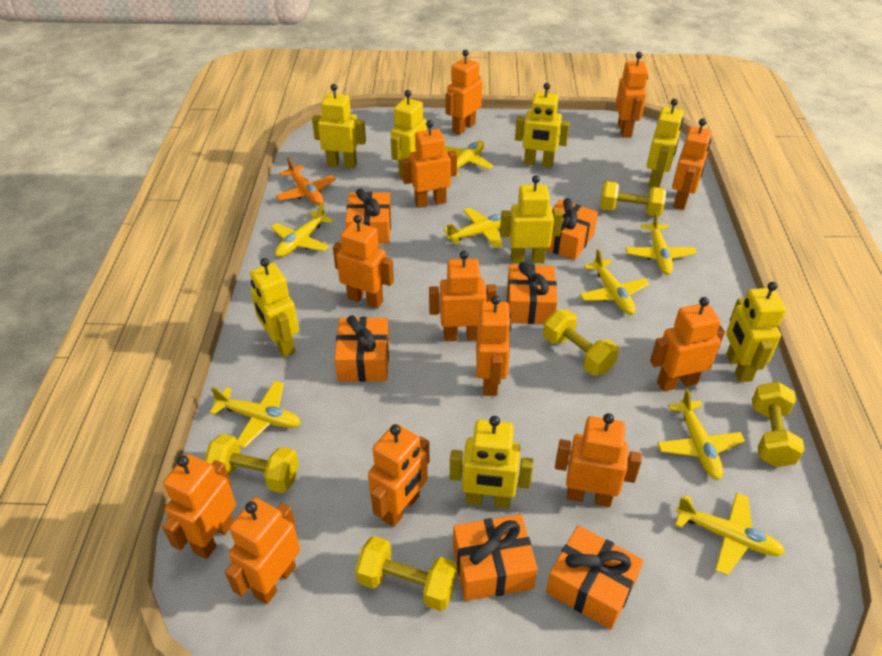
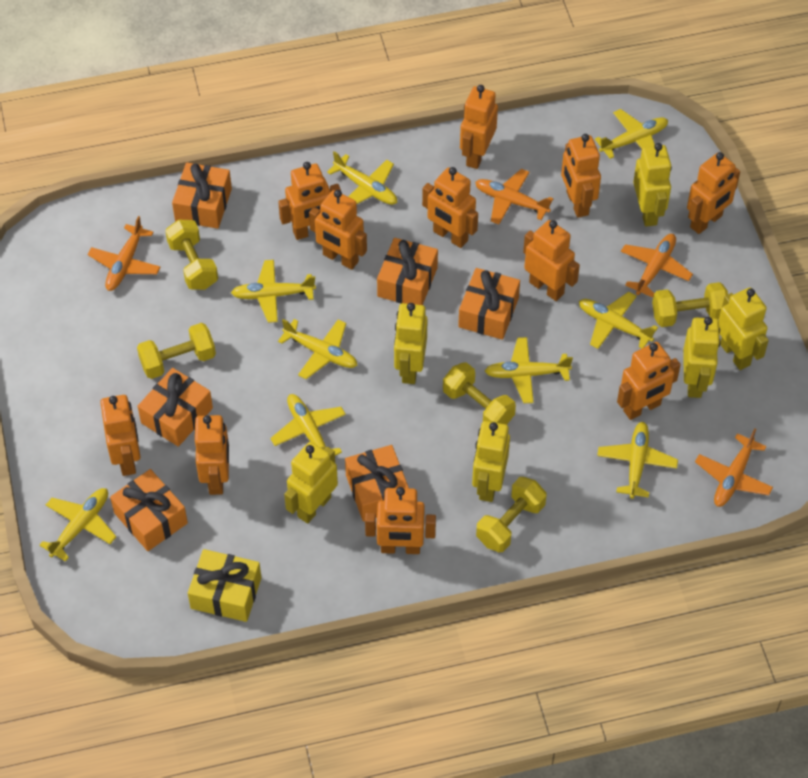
orange plane: [276,157,336,205] = 1 -> [87,216,160,291] [475,169,553,224] [621,234,693,298] [695,429,773,507] = 4
orange robot: [162,454,236,559] [225,498,300,604] [333,215,394,309] [368,424,429,527] [402,120,457,208] [429,251,497,341] [445,50,482,135] [476,295,511,396] [555,413,642,507] [616,52,648,138] [650,297,725,391] [672,118,712,210] = 12 -> [100,395,141,476] [195,415,229,495] [278,162,341,240] [309,190,367,270] [365,487,436,554] [422,167,478,248] [460,85,498,169] [523,220,580,301] [561,134,601,218] [617,342,681,420] [687,152,740,234] = 11
yellow gift: none = 0 -> [188,549,261,622] = 1
yellow plane: [209,381,301,448] [271,203,333,257] [444,208,503,248] [445,140,493,176] [579,249,649,315] [626,212,697,275] [657,389,745,480] [675,492,785,575] = 8 -> [40,488,116,562] [231,260,316,323] [270,394,346,455] [278,319,357,379] [327,151,397,205] [485,337,573,403] [579,292,658,349] [595,109,668,159] [597,422,678,499] = 9
yellow robot: [250,258,299,357] [312,84,366,168] [391,90,427,177] [450,416,533,508] [500,175,563,263] [515,83,570,167] [647,99,684,187] [726,282,786,382] = 8 -> [284,442,338,523] [394,303,427,384] [472,421,510,502] [633,143,672,227] [683,317,721,398] [719,287,769,370] = 6

